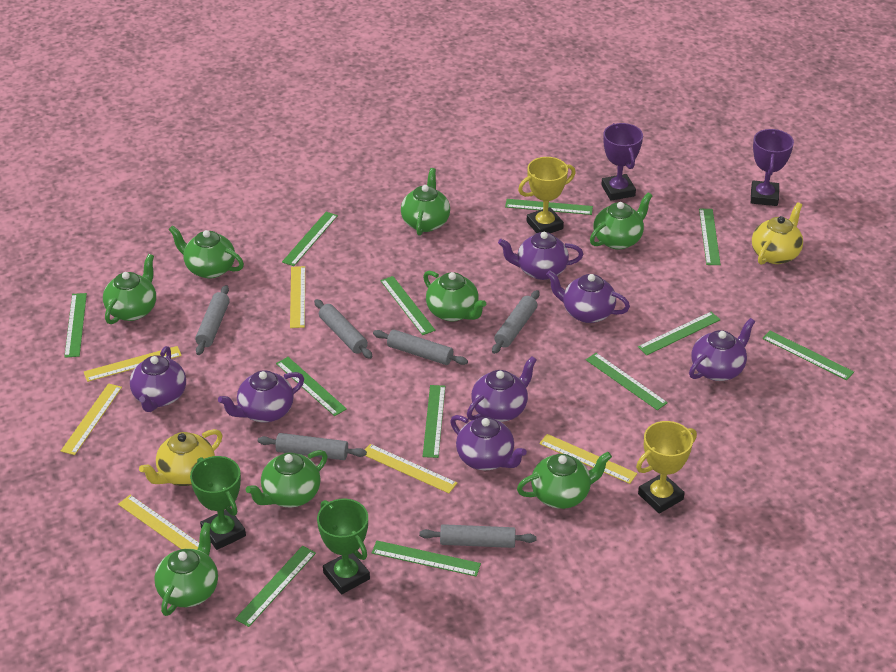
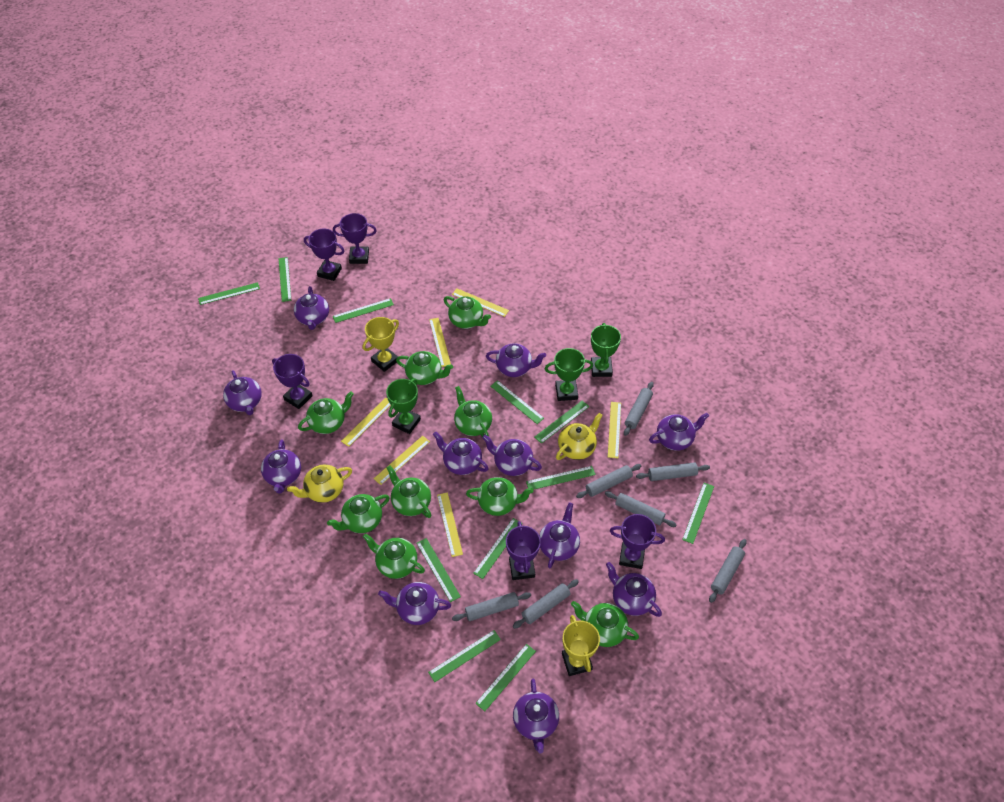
green ruler: [64,293,87,358] [235,546,316,627] [276,357,347,416] [282,212,338,266] [372,541,481,577] [380,276,435,335] [423,385,445,458] [505,199,593,215] [586,353,668,410] [638,312,721,355] [699,209,721,265] [762,330,854,380] = 12 -> [198,282,260,305] [278,257,291,302] [333,298,394,323] [417,538,461,602] [428,630,501,682] [473,518,523,579] [475,644,536,711] [491,380,544,424] [526,466,596,490] [535,400,589,444] [682,483,714,544] = 11
green teapot: [103,254,156,324] [154,522,218,616] [168,225,244,279] [246,450,327,507] [401,168,450,236] [423,271,486,321] [517,452,612,509] [590,192,653,250] = 8 -> [298,391,354,434] [327,494,390,533] [363,533,425,579] [387,465,431,518] [396,351,453,385] [444,296,491,329] [454,386,492,437] [466,477,533,516] [571,601,639,647] = 9
green trophy: [190,456,246,550] [317,498,370,594] = 2 -> [386,378,421,434] [545,348,593,401] [591,323,621,377] = 3
grey rolling pin: [195,285,230,355] [258,433,367,460] [314,299,372,359] [373,330,468,365] [419,524,537,548] [492,290,539,354] = 6 -> [452,592,531,621] [513,579,579,629] [576,464,642,498] [605,491,677,527] [624,382,654,436] [636,462,710,481] [709,539,747,603] = 7
purple teapot: [130,346,186,412] [218,370,304,422] [450,415,527,470] [467,356,537,422] [498,232,583,280] [546,270,630,323] [689,318,755,381] = 7 -> [223,370,262,415] [261,440,301,494] [294,286,329,330] [378,582,451,625] [433,431,489,475] [483,435,542,476] [486,343,546,377] [513,679,559,754] [539,502,580,568] [606,562,662,617] [649,413,709,451] = 11
purple trophy: [601,123,643,201] [751,129,794,206] = 2 -> [272,354,313,409] [304,229,344,281] [333,213,377,264] [506,521,541,580] [610,514,665,569] = 5

